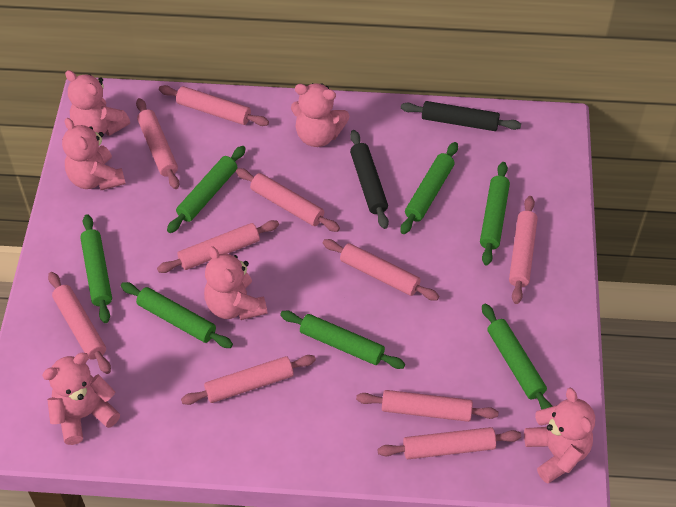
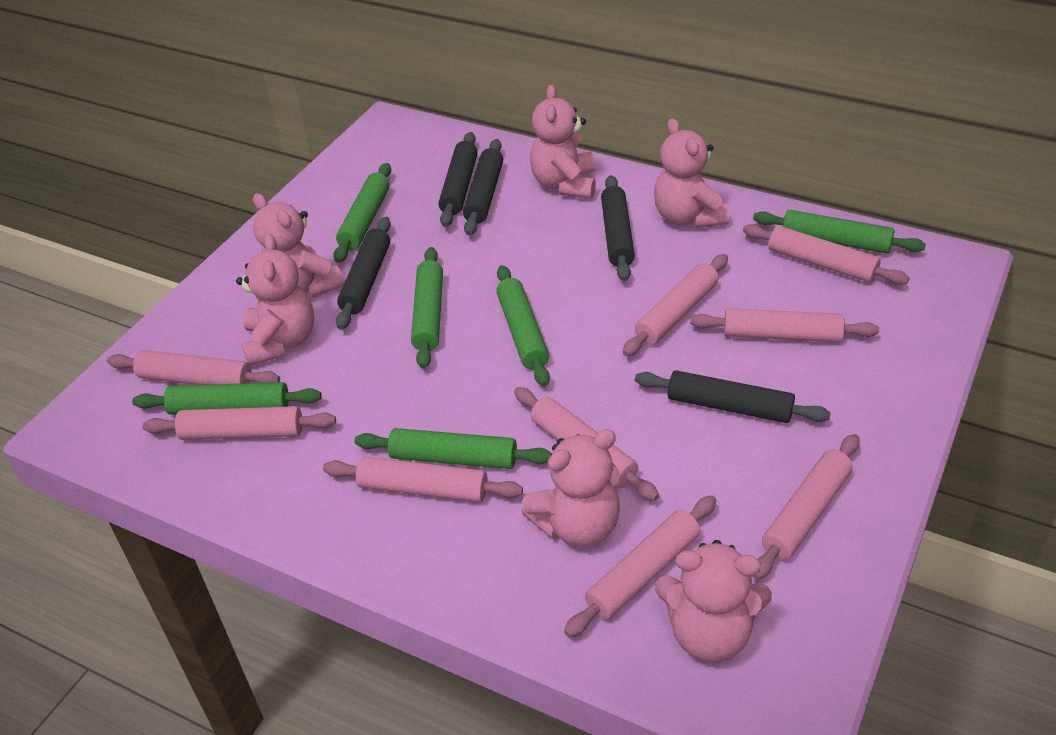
black rolling pin: [350,130,389,229] [401,101,521,131] = 2 -> [336,217,391,330] [438,132,478,227] [463,139,503,236] [601,175,635,281] [635,370,831,423] = 5
green rolling pin: [80,214,112,323] [121,282,233,348] [167,146,246,233] [280,311,405,369] [401,142,458,234] [480,162,510,265] [482,304,553,410] = 7 -> [132,382,322,415] [333,163,391,263] [354,428,552,469] [411,247,443,368] [496,265,550,386] [753,210,926,254] = 6
pink rolling pin: [48,272,111,374] [136,98,179,189] [157,220,279,273] [159,85,269,126] [181,355,316,405] [236,168,340,232] [323,239,439,300] [356,390,498,422] [378,427,521,459] [509,196,538,304] = 10 -> [107,350,280,385] [142,406,336,440] [323,456,523,502] [514,387,659,501] [564,495,717,638] [623,254,728,356] [690,308,879,342] [743,224,910,285] [752,434,860,580] = 9

